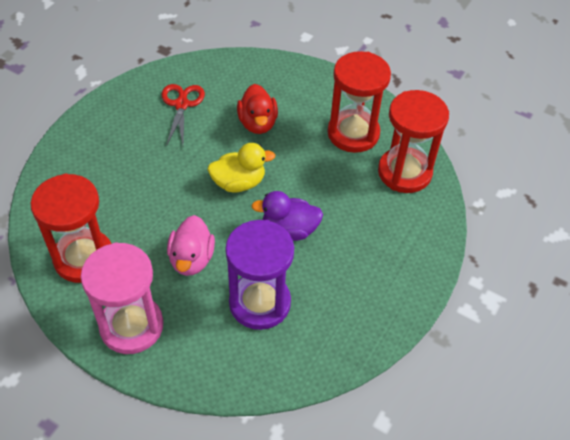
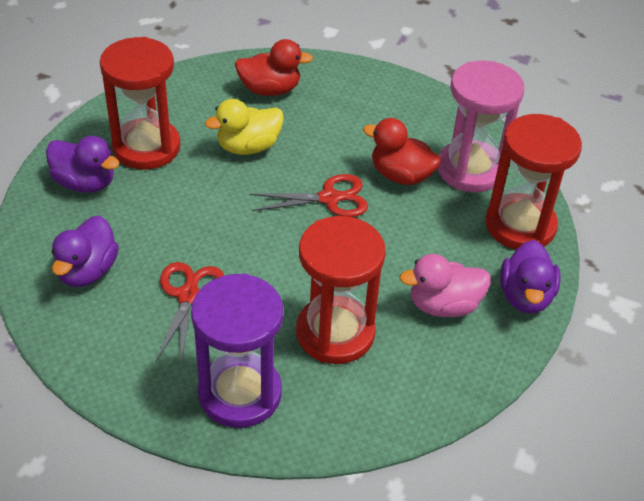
purple duck: [251,191,323,241] = 1 -> [46,136,120,193] [51,216,119,287] [500,240,561,313] = 3
red duck: [237,84,278,134] = 1 -> [235,39,313,96] [363,118,441,185] = 2
red scissors: [162,84,205,146] = 1 -> [156,262,224,363] [250,174,368,217] = 2

